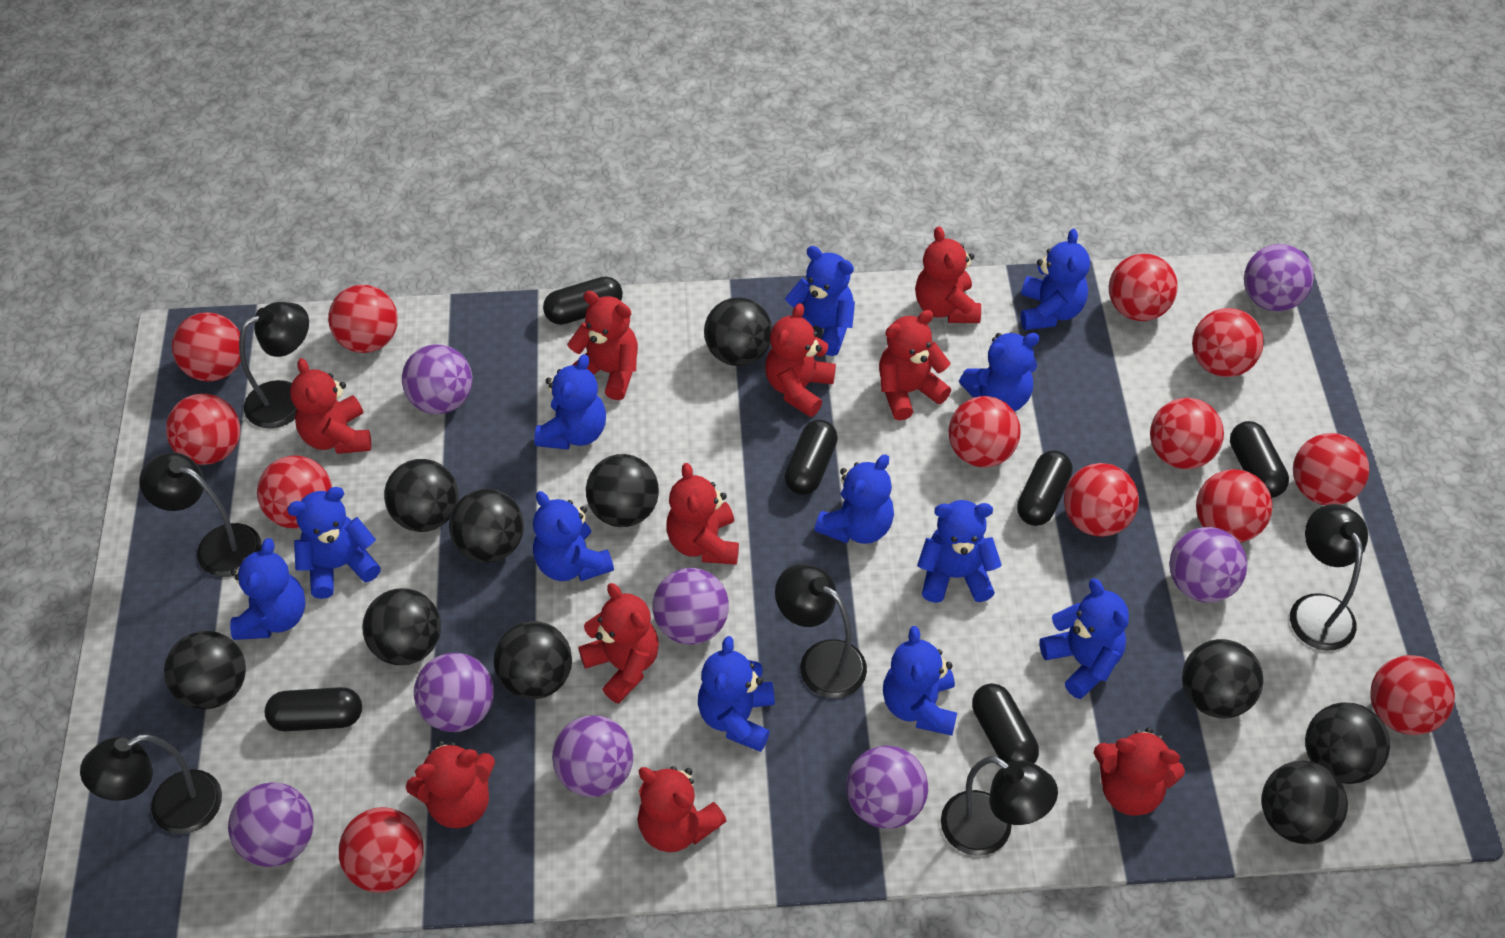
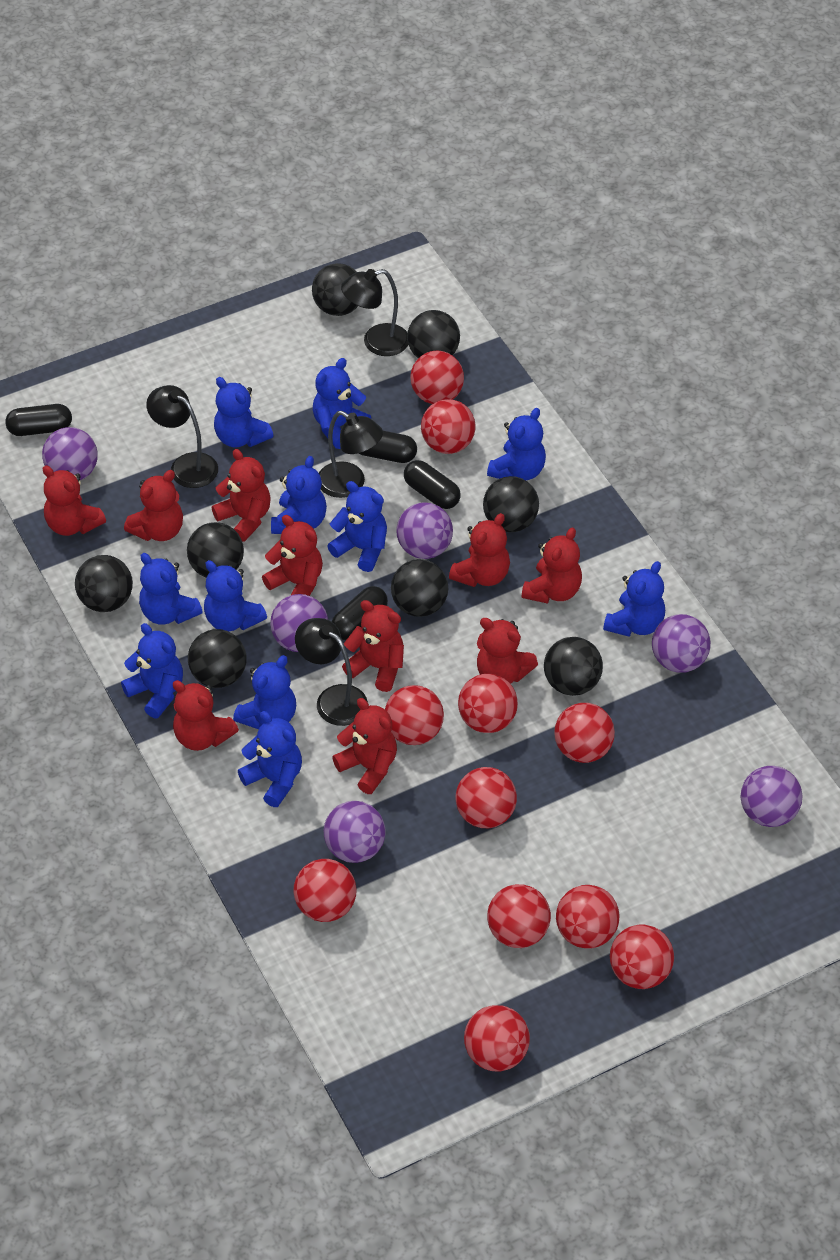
black ball: [164,631,246,710] [362,588,441,665] [384,459,459,532] [449,489,524,563] [494,621,572,699] [586,454,659,527] [704,297,772,366] [1182,639,1263,718] [1261,761,1348,844] [1305,703,1390,784] = 10 -> [75,555,133,612] [187,522,244,578] [188,629,247,688] [312,263,358,316] [391,559,448,617] [407,310,460,358] [483,476,539,532] [544,637,603,696] = 8
black capsule: [265,687,362,731] [543,276,623,325] [784,420,838,495] [972,683,1039,764] [1017,450,1073,526] [1230,421,1289,498] = 6 -> [5,404,72,436] [332,586,388,640] [358,431,417,463] [404,460,461,509] = 4
black lamp: [80,734,222,834] [140,453,262,577] [239,302,309,428] [775,564,867,698] [941,756,1058,856] [1290,504,1368,651] = 6 -> [146,385,218,488] [295,618,368,726] [319,411,383,498] [341,269,408,356] = 4
blue teddy bear: [230,538,306,640] [287,487,381,599] [533,491,614,581] [534,354,606,450] [698,636,775,752] [785,246,855,356] [814,454,894,544] [883,626,957,736] [917,500,1002,603] [959,332,1040,412] [1021,229,1090,330] [1039,579,1129,699] = 12 -> [121,623,183,718] [139,553,203,625] [204,560,267,632] [214,377,273,448] [233,655,296,729] [238,711,302,807] [271,456,327,534] [313,358,371,449] [327,481,387,572] [487,408,546,480] [603,561,665,637] = 11
purple ball: [228,782,314,867] [402,344,472,414] [414,653,494,732] [552,715,633,797] [653,568,729,645] [846,745,928,829] [1170,527,1247,602] [1244,244,1314,312] = 8 -> [42,427,98,480] [270,594,328,652] [324,801,385,863] [396,502,453,559] [652,614,711,672] [740,766,802,827] = 6
red ball: [166,394,240,465] [172,312,241,382] [257,456,332,529] [328,285,398,353] [339,807,424,893] [949,396,1021,468] [1064,463,1139,537] [1109,253,1178,321] [1150,398,1224,469] [1192,308,1264,377] [1196,469,1272,543] [1293,433,1369,505] [1370,655,1455,735] = 13 -> [293,859,357,922] [385,685,444,745] [410,350,464,404] [421,399,475,454] [456,767,517,828] [458,674,518,733] [464,1005,530,1072] [487,884,551,948] [554,703,615,763] [556,885,619,949] [610,924,674,989] = 11

